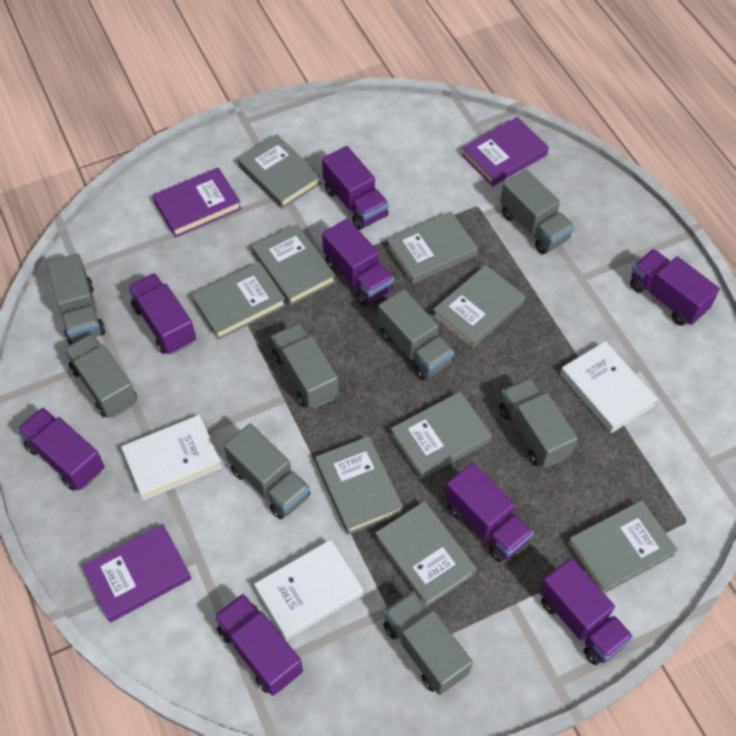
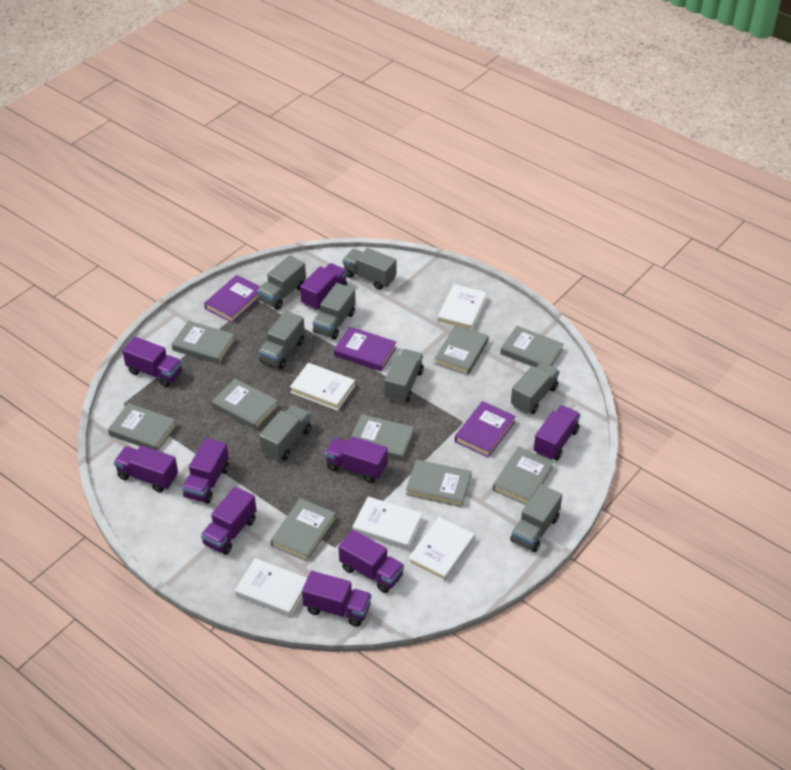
purple truck: [17,408,105,491] [128,273,196,355] [214,594,303,696] [322,146,389,230] [322,219,394,306] [445,462,534,562] [539,558,633,665] [630,249,720,326] = 8 -> [114,445,178,492] [122,336,182,387] [182,438,229,504] [201,486,257,555] [300,263,347,310] [302,571,372,627] [325,436,388,483] [338,530,404,593] [534,405,581,460] = 9
white book: [121,415,222,500] [254,539,363,640] [560,341,658,433] = 3 -> [235,558,307,617] [290,363,355,411] [352,496,422,550] [408,517,475,582] [437,284,487,330] = 5

